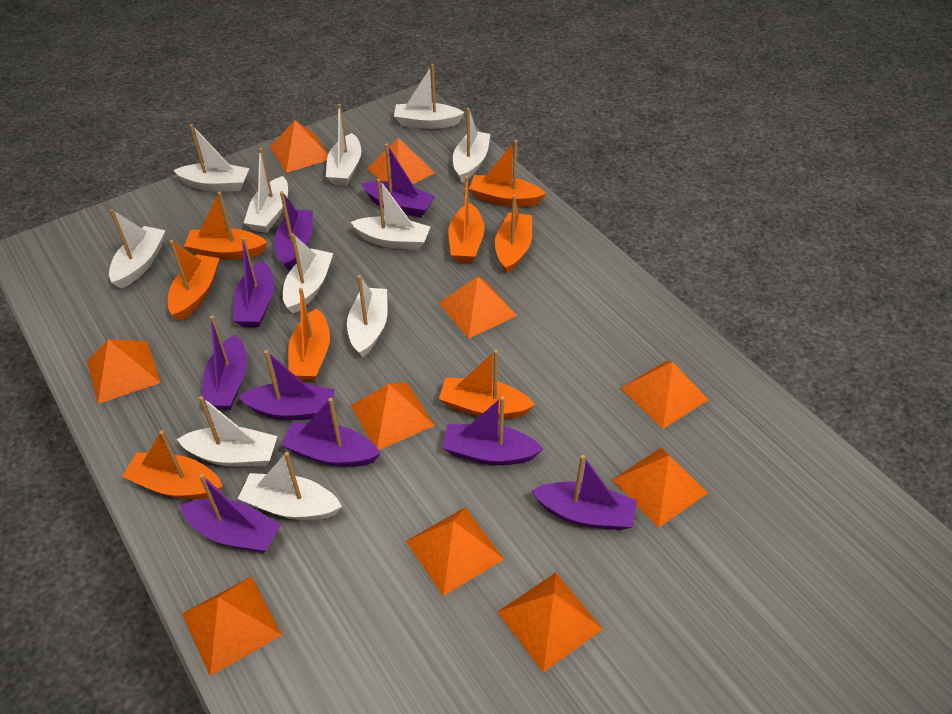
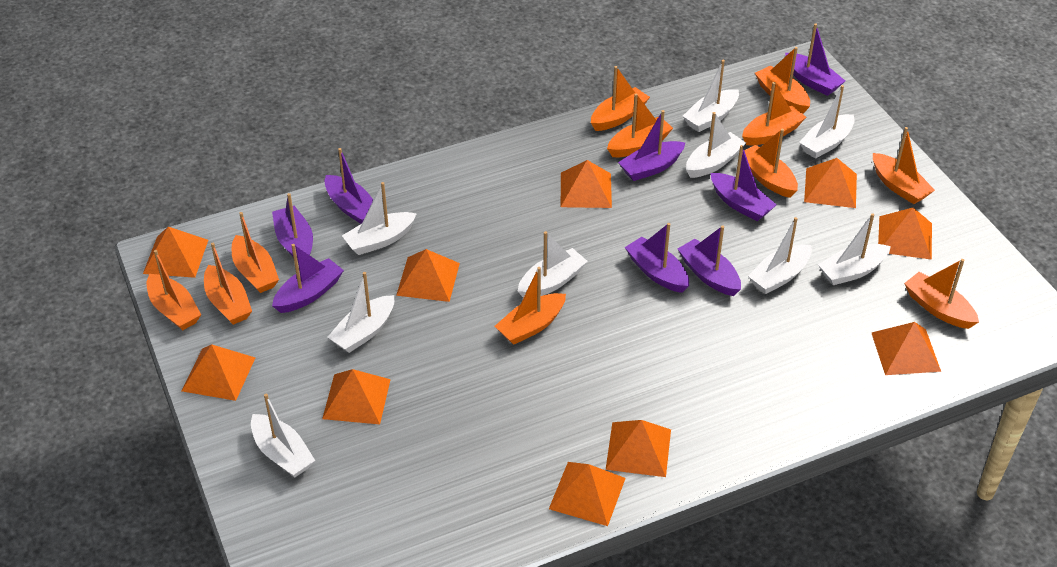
orange boat: [122,430,223,499] [167,240,220,321] [184,192,267,260] [288,288,330,381] [439,350,535,419] [448,176,485,263] [469,140,547,207] [495,195,532,274] = 8 -> [147,250,201,330] [204,243,252,325] [232,212,279,293] [495,267,566,345] [591,66,650,131] [607,94,673,157] [742,82,806,145] [742,129,798,198] [755,47,810,114] [873,127,935,204] [904,259,979,329] = 11
purple boat: [180,474,281,553] [202,316,247,410] [233,237,274,327] [238,350,335,420] [274,191,313,271] [281,398,381,467] [362,143,435,218] [442,396,543,465] [532,455,637,530] = 9 -> [272,193,313,261] [272,244,344,313] [325,148,373,224] [618,110,686,181] [625,223,689,293] [678,225,741,296] [711,145,777,221] [785,23,845,96] = 8
white boat: [109,209,166,289] [173,124,250,192] [177,396,277,467] [238,452,342,520] [244,148,288,233] [283,233,333,314] [326,104,361,186] [347,275,388,358] [351,179,431,250] [394,64,465,129] [453,108,490,183] = 11 -> [251,394,315,478] [328,272,394,353] [342,182,417,255] [518,231,588,298] [683,60,739,132] [686,112,746,178] [748,217,812,294] [799,85,855,159] [818,213,891,285] = 9

